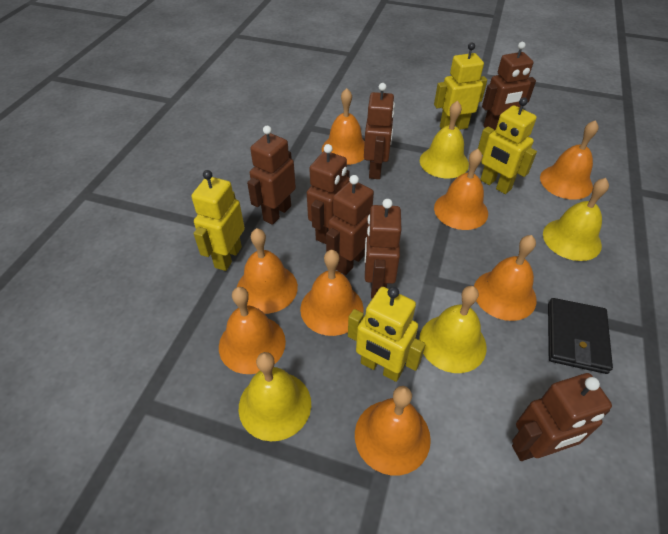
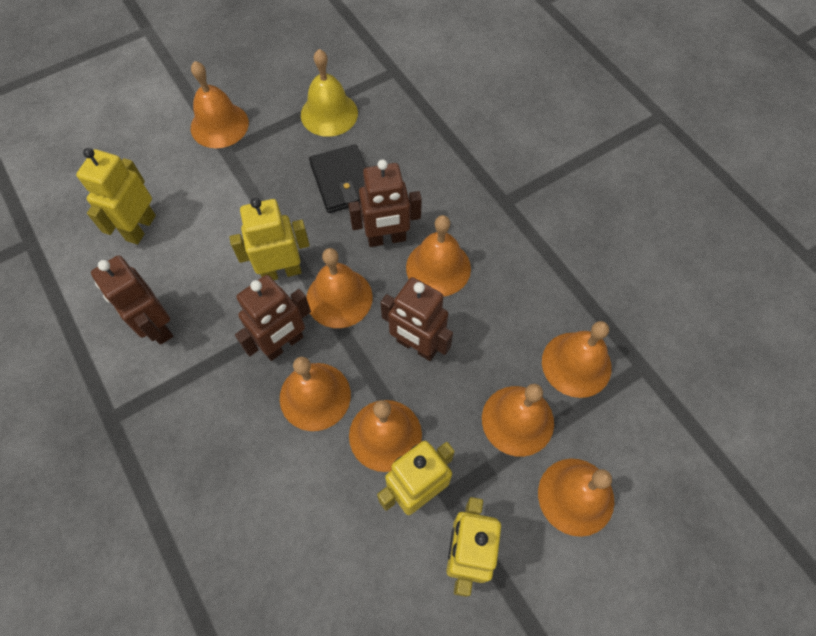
brown robot: [247,126,296,225] [307,144,350,244] [326,175,374,275] [364,83,395,179] [365,199,402,299] [482,42,536,130] [512,373,612,461] = 7 -> [91,255,173,345] [235,275,311,361] [348,159,422,247] [380,277,453,361] = 4
yellow bell: [239,352,311,441] [419,286,487,373] [420,101,469,178] [543,178,609,261] = 4 -> [301,49,358,137] = 1

